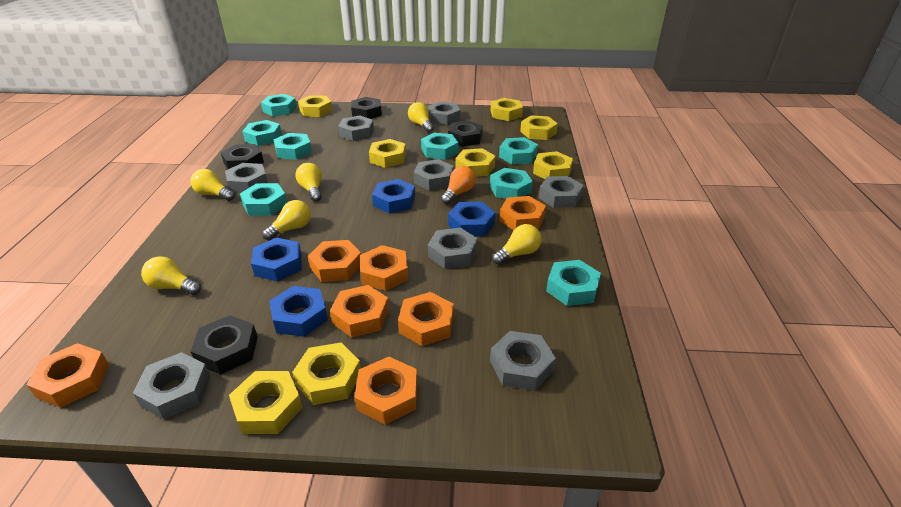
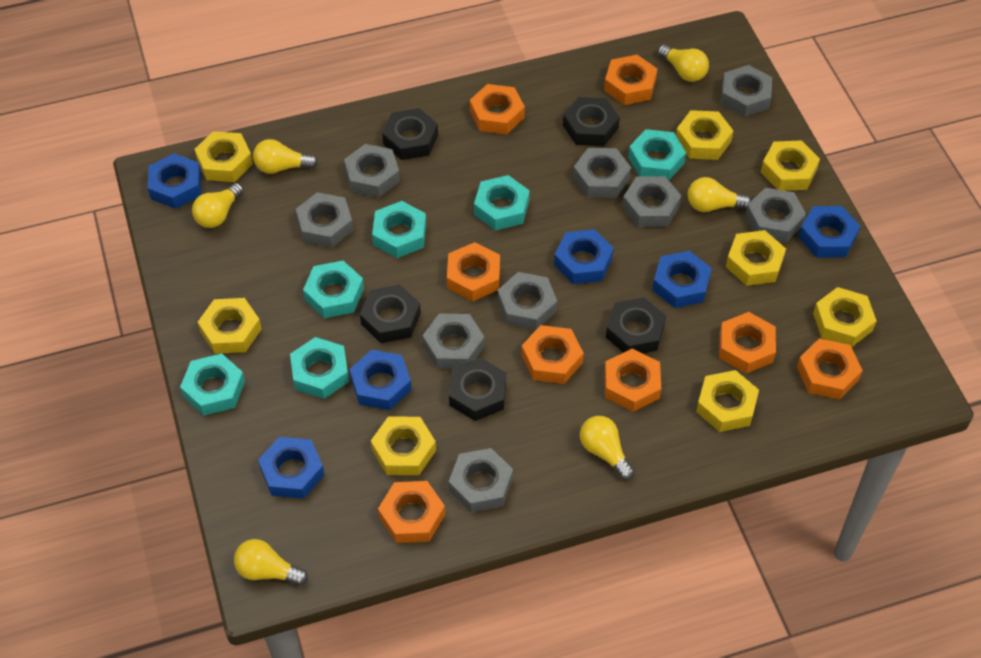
black nut: [190,315,258,375] [221,144,264,169] [351,97,382,119] [448,120,483,147] = 4 -> [360,285,421,343] [382,108,438,160] [449,358,506,421] [563,97,620,146] [606,297,666,353] = 5
blue nut: [251,238,302,282] [270,286,328,337] [372,179,415,214] [448,202,496,237] = 4 -> [148,153,201,209] [258,437,324,499] [350,350,412,410] [554,229,614,284] [653,251,712,308] [799,206,860,258] = 6
grey nut: [133,352,210,419] [225,163,268,193] [338,115,374,141] [414,159,454,191] [428,101,460,125] [428,228,478,269] [490,331,556,391] [539,176,584,208] = 8 -> [296,192,353,248] [344,144,400,198] [422,314,485,369] [449,448,513,512] [498,272,557,330] [573,148,631,198] [622,176,682,227] [721,65,772,117] [745,188,806,242] = 9
orange light bulb: [441,166,476,204] = 1 -> none = 0
orange nut: [26,343,109,408] [308,240,361,282] [330,285,389,338] [354,357,417,425] [360,245,408,291] [398,292,454,346] [500,196,546,230] = 7 -> [378,481,445,543] [447,242,500,301] [470,84,525,134] [521,325,584,384] [604,55,657,105] [604,349,661,412] [719,312,776,373] [797,338,863,399] = 8
turquoise nut: [240,183,287,216] [242,120,282,146] [261,94,297,117] [273,133,312,160] [421,133,459,160] [490,168,533,199] [499,137,538,165] [546,260,601,306] = 8 -> [180,354,245,415] [290,337,349,399] [303,261,364,318] [372,201,426,258] [474,175,530,230] [628,129,686,180] = 6

